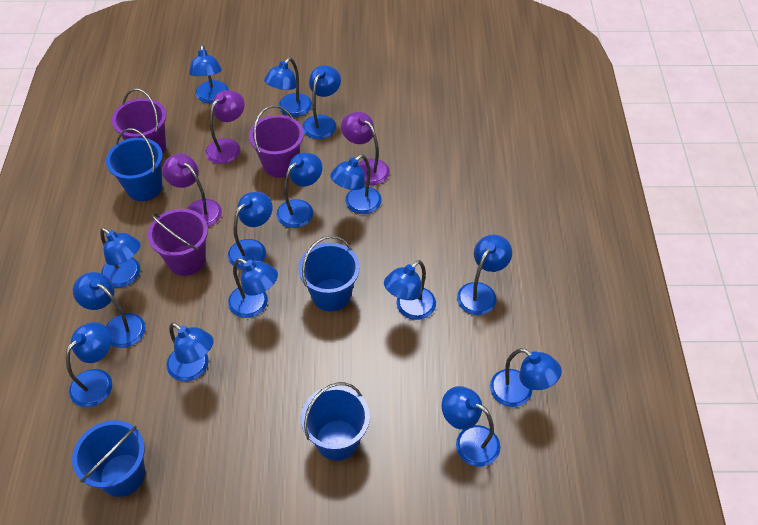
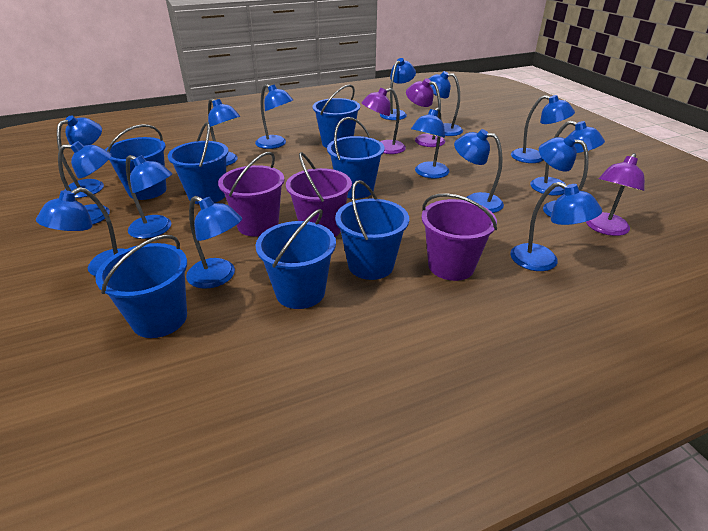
blue bucket: [72,420,145,497] [106,128,163,201] [298,236,360,312] [301,382,370,461] = 4 -> [95,235,187,338] [105,124,167,200] [168,122,229,204] [256,209,336,309] [313,84,360,148] [327,117,385,199] [335,180,409,280] = 7

